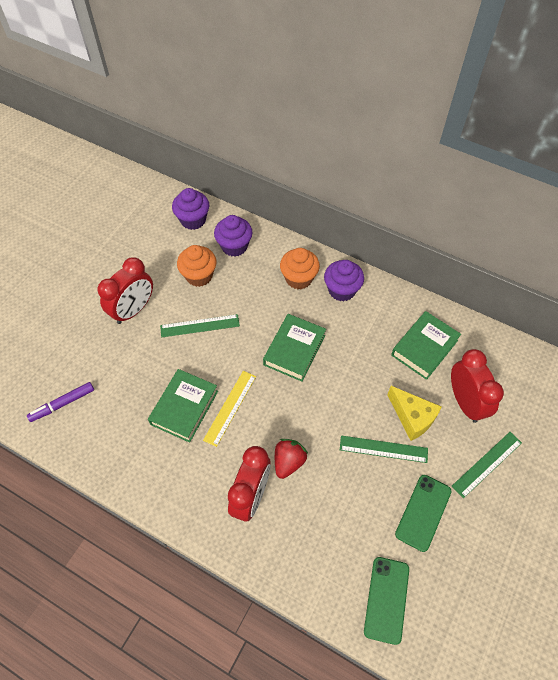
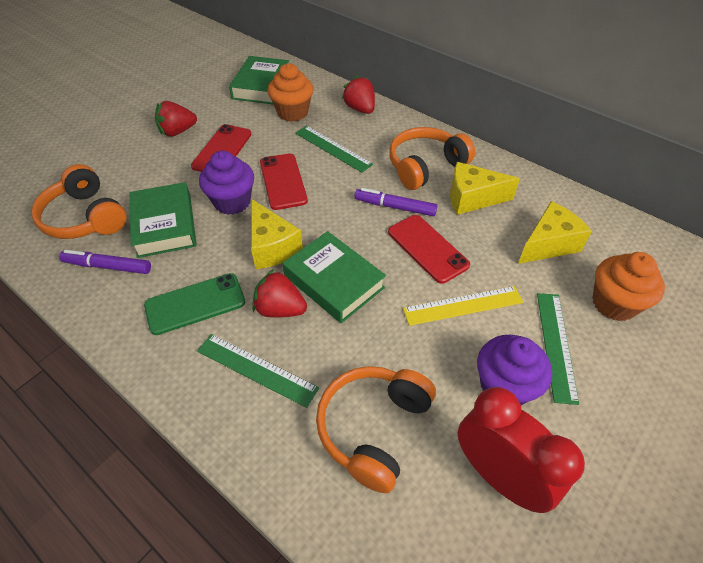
green phone: [364,557,409,645] [395,475,452,552] = 2 -> [144,273,245,335] = 1
orange headphones: none = 0 -> [31,164,126,239] [316,366,436,493] [389,127,475,190] = 3
purple cupcake: [172,188,209,230] [214,215,252,257] [324,260,364,302] = 3 -> [199,151,254,215] [477,335,552,405] = 2
purple marker: [27,382,94,422] = 1 -> [59,250,151,274] [354,188,437,216] = 2
red clock: [98,257,153,324] [228,446,271,522] [451,349,504,423] = 3 -> [458,387,585,513] = 1
red phone: none = 0 -> [191,124,251,172] [260,153,308,210] [388,215,470,284] = 3
red strawberry: [275,439,308,479] = 1 -> [155,101,197,137] [252,269,307,318] [342,75,375,114] = 3
yellow cheese: [387,386,442,441] = 1 -> [251,199,303,269] [450,162,520,215] [518,201,592,264] = 3

